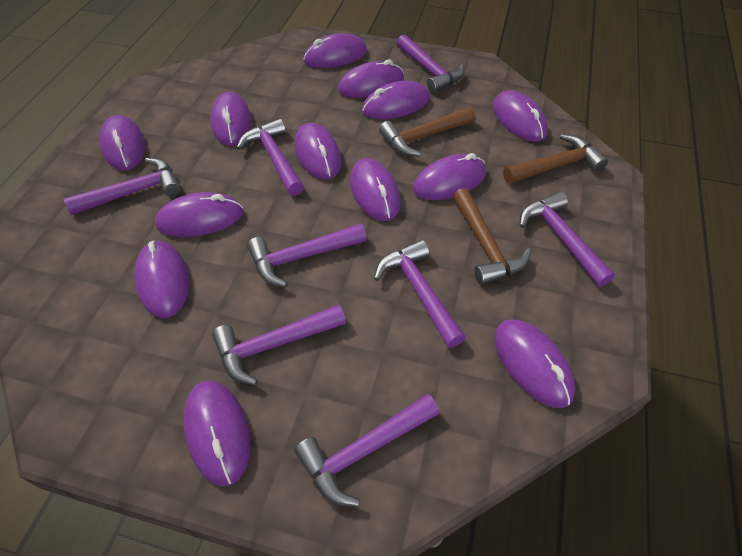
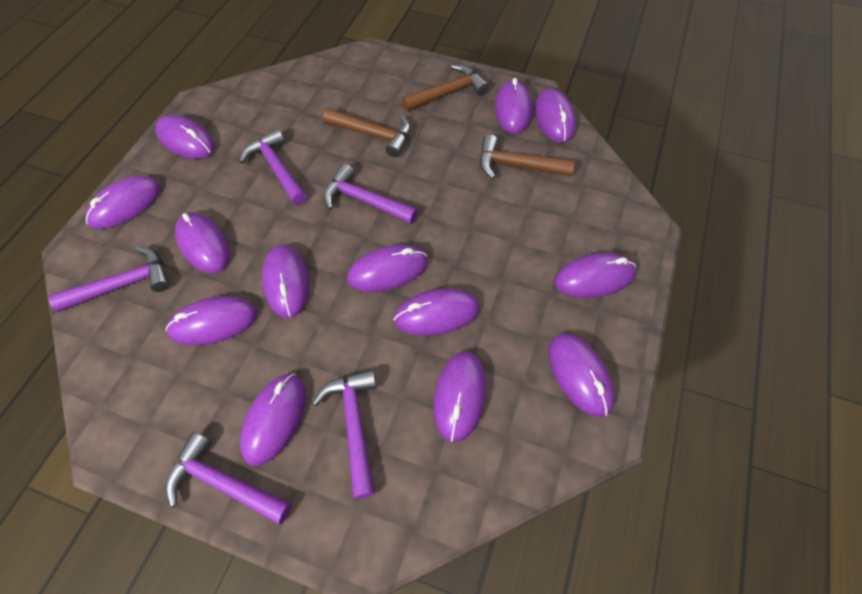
purple hammer: [64,158,181,215] [212,304,346,385] [237,119,304,196] [247,223,367,287] [294,394,440,507] [374,240,466,348] [397,34,464,93] [520,191,615,287] = 8 -> [48,247,170,312] [165,432,292,525] [239,129,307,205] [312,370,377,499] [323,164,418,224] = 5

